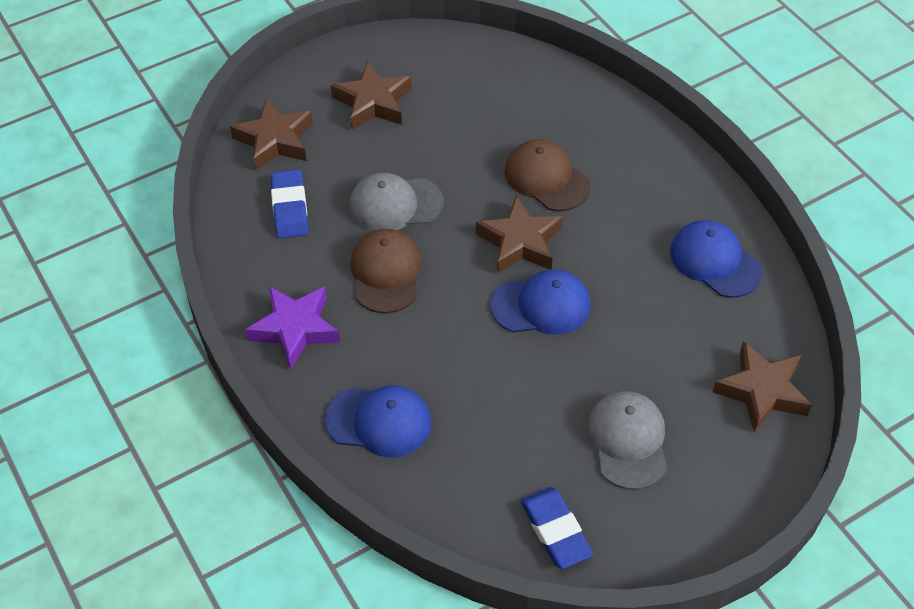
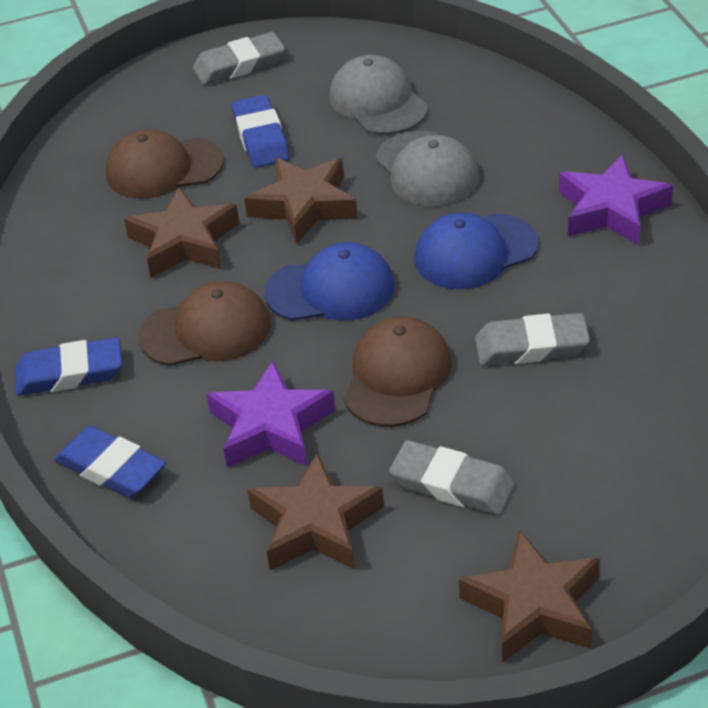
blue cap: [325,385,431,458] [491,269,590,335] [670,220,762,298] = 3 -> [264,242,395,321] [414,213,539,289] = 2
blue eraser: [271,169,308,238] [520,487,593,569] = 2 -> [15,337,122,396] [54,426,166,498] [232,95,290,168] = 3
brown cap: [350,229,421,313] [504,139,590,211] = 2 -> [106,129,224,199] [139,281,271,366] [344,316,452,427] = 3
grey eraser: none = 0 -> [193,32,285,85] [389,440,516,515] [475,313,590,365] = 3
purple star: [245,286,340,369] = 1 -> [206,361,336,468] [559,154,673,245] = 2

